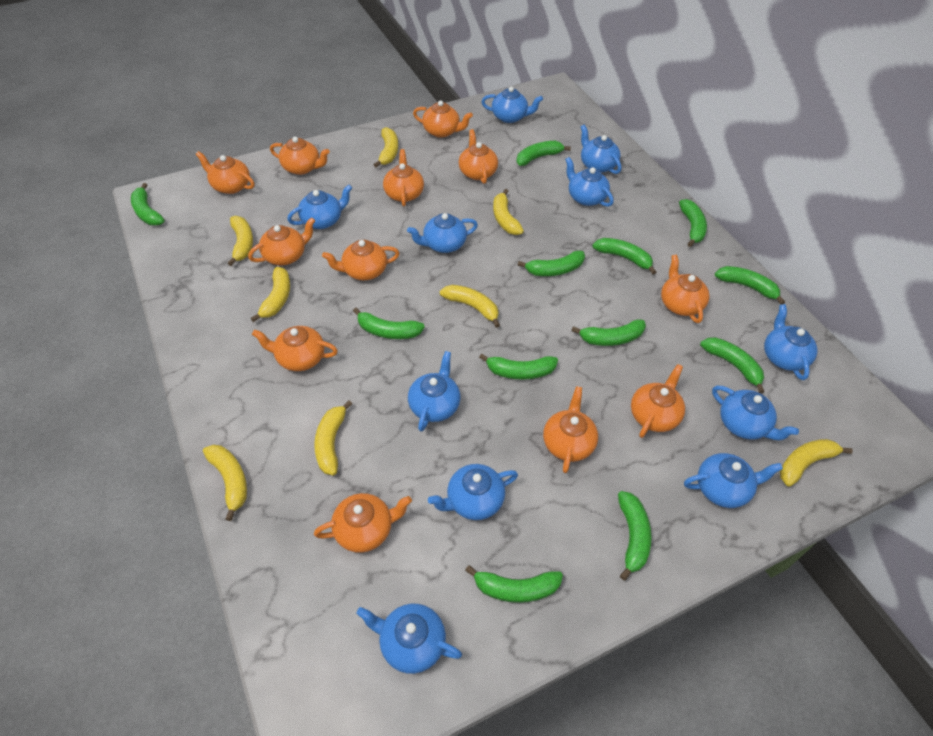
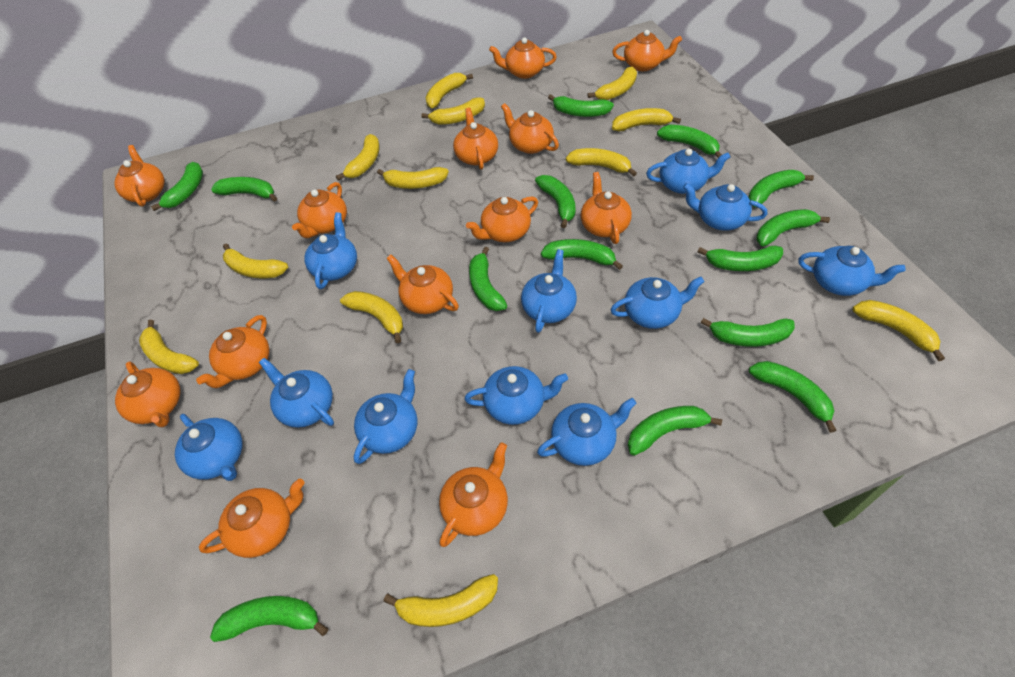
green banana: [131,183,165,225] [353,308,425,339] [465,565,563,603] [479,354,558,380] [516,141,571,166] [518,250,585,276] [571,319,646,346] [592,238,656,275] [618,491,652,580] [679,199,707,247] [700,337,764,394] [715,266,785,305] = 12 -> [151,162,203,211] [210,596,328,642] [211,177,277,202] [469,247,507,311] [535,175,576,228] [541,239,623,270] [548,94,614,117] [628,406,722,456] [657,125,722,158] [697,246,783,271] [701,318,795,347] [748,170,814,207] [749,361,837,433] [756,209,830,247] = 14
orange teapot: [195,151,255,194] [248,217,315,265] [252,326,338,371] [270,137,330,175] [314,493,412,553] [322,240,400,280] [383,149,424,207] [413,100,473,138] [459,129,498,184] [543,386,598,473] [631,364,685,438] [661,254,710,323] = 12 -> [114,145,165,207] [115,361,181,427] [196,315,269,388] [199,479,305,558] [292,182,347,238] [386,254,459,314] [439,442,508,547] [453,108,498,169] [466,196,538,242] [489,37,557,79] [501,103,559,154] [581,172,632,244] [612,30,682,71] = 13
yellow banana: [203,445,247,521] [228,216,253,266] [251,267,290,322] [314,400,352,475] [374,127,398,167] [440,285,500,328] [493,189,524,235] [780,439,853,487] = 8 -> [139,319,199,374] [223,244,288,278] [336,134,380,181] [340,291,403,343] [377,167,449,189] [384,574,498,627] [421,97,485,125] [425,73,473,108] [566,148,637,177] [588,67,637,100] [612,108,681,132] [852,300,945,361] = 12

